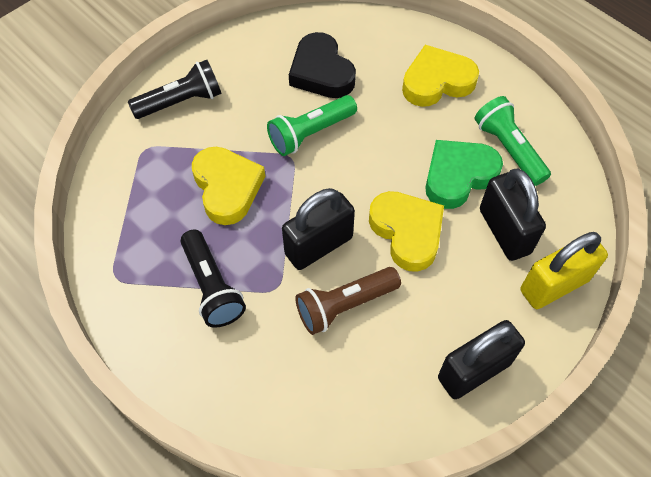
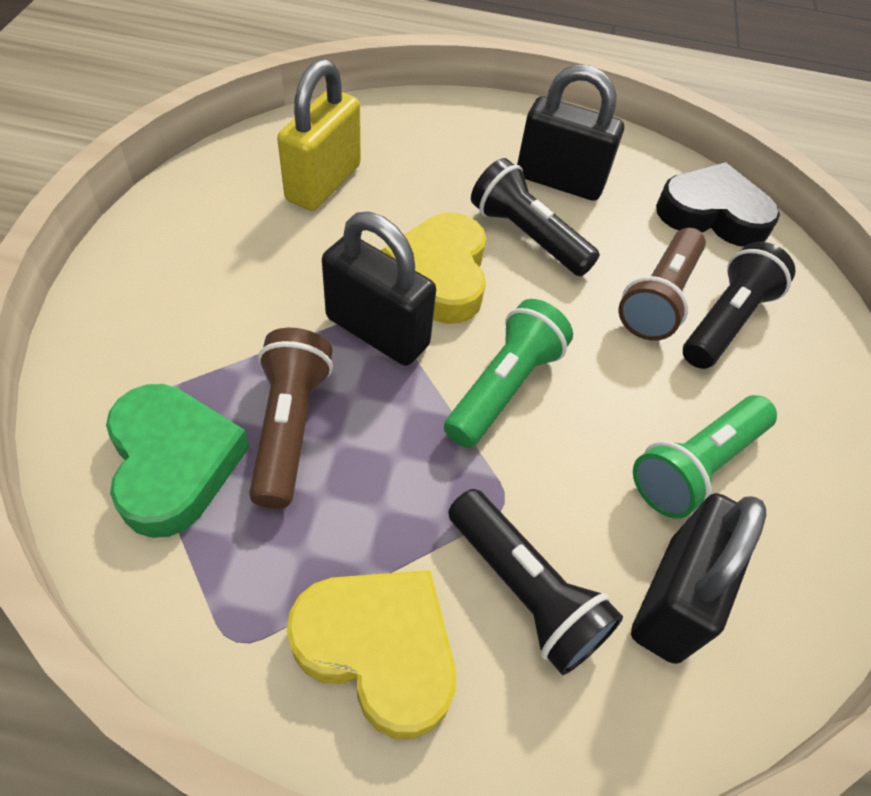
black flashlight: [128,60,221,119] [180,230,246,328] = 2 -> [448,489,623,675] [471,158,600,276] [683,242,796,369] = 3
brown flashlight: [295,267,401,335] = 1 -> [249,328,333,509] [619,228,706,340] = 2
yellow heart: [192,147,265,225] [369,191,444,272] [402,45,479,107] = 3 -> [287,570,456,739] [381,213,486,324] = 2

